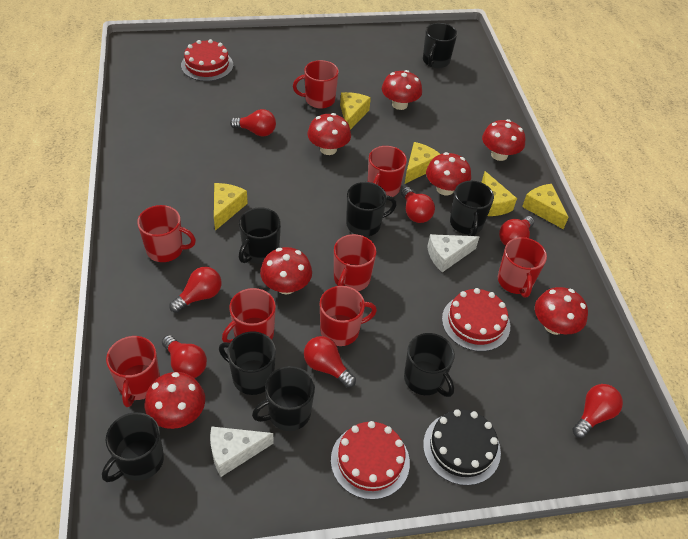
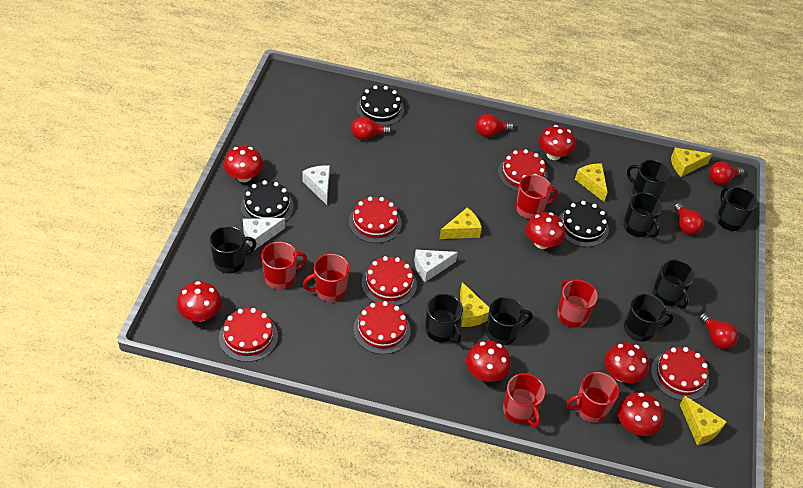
black cake: [423,409,501,486] = 1 -> [241,180,294,221] [356,85,404,125] [559,201,609,247] = 3
red cake: [181,39,233,81] [331,421,410,500] [442,288,510,352] = 3 -> [219,308,278,362] [349,197,402,243] [353,301,411,354] [362,256,417,306] [498,149,548,192] [651,347,709,401] = 6
red light bulb: [162,335,207,378] [169,267,221,313] [230,109,276,136] [304,336,356,388] [401,187,435,223] [499,216,534,246] [572,384,623,438] = 7 -> [352,117,392,140] [476,114,514,137] [674,203,704,235] [699,313,738,349] [709,161,744,185] = 5
red mug: [106,336,160,407] [137,205,196,262] [222,288,276,343] [293,60,339,109] [320,286,377,346] [334,234,376,291] [368,146,407,197] [498,237,547,298] = 8 -> [261,242,307,290] [303,254,350,302] [503,373,545,428] [516,175,558,219] [557,279,598,328] [566,372,619,423] = 6
white cheese: [210,426,274,477] [427,234,479,272] = 2 -> [243,218,285,250] [302,165,330,205] [414,250,458,282] = 3

